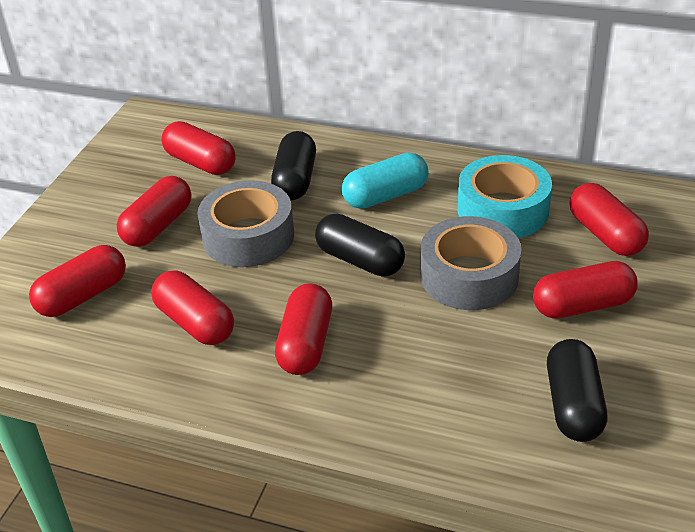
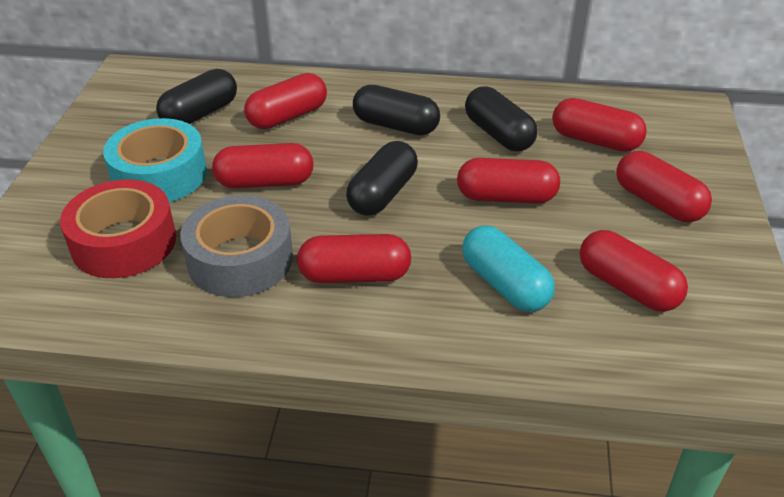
black capsule: [271,131,316,200] [315,213,405,277] [547,339,607,442] = 3 -> [156,69,237,124] [346,141,418,216] [353,85,440,135] [465,86,538,151] = 4
grey tape: [197,180,294,267] [421,216,521,310] = 2 -> [180,195,293,297] = 1
red tape: none = 0 -> [60,179,176,278] = 1

